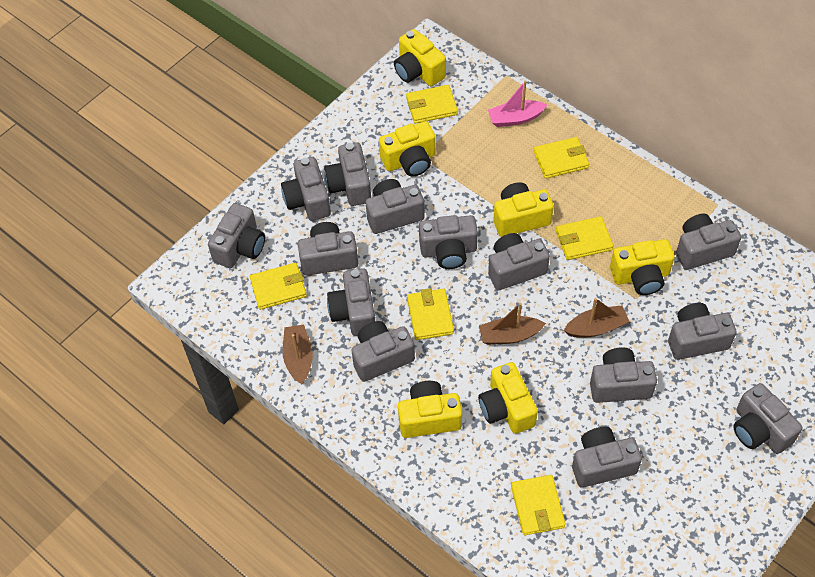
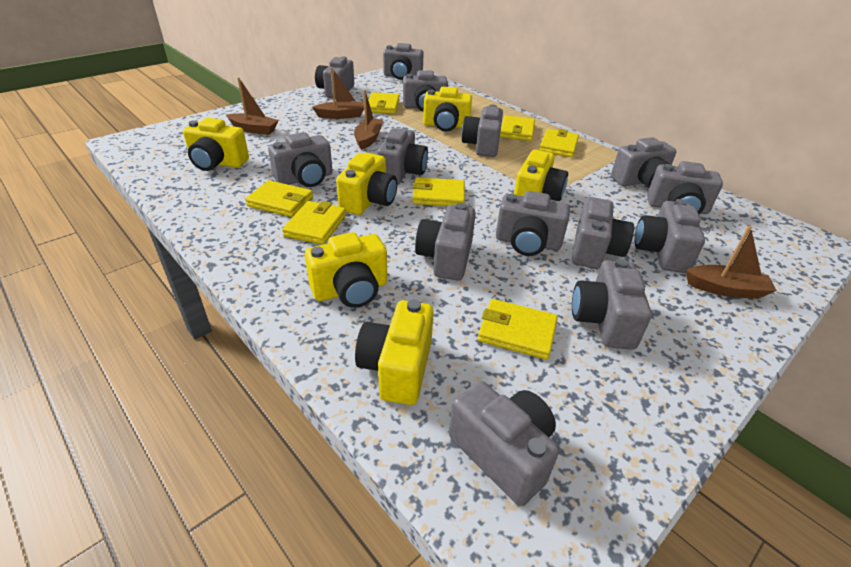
brown boat: [283,325,313,384] [479,303,546,345] [564,298,630,338] = 3 -> [226,77,279,135] [312,67,364,119] [354,90,383,150] [686,226,777,299] = 4
pink boat: [488,81,547,127] = 1 -> none = 0
yellow wallet: [250,263,307,310] [406,85,458,124] [407,288,454,340] [511,475,565,535] [534,137,589,179] [556,216,613,260] = 6 -> [245,180,313,217] [282,201,346,245] [368,92,400,114] [412,177,465,206] [478,299,558,360] [500,115,535,141] [539,129,579,157] = 7

